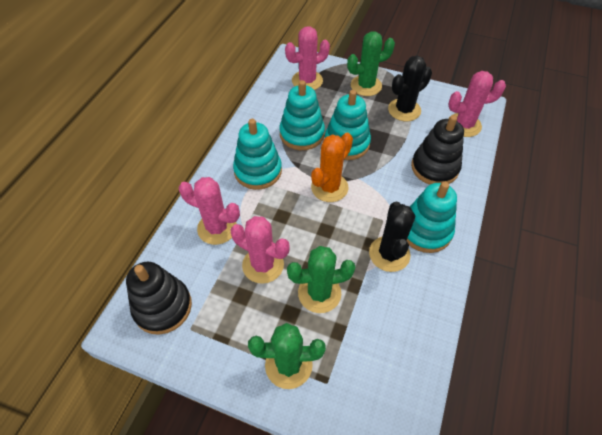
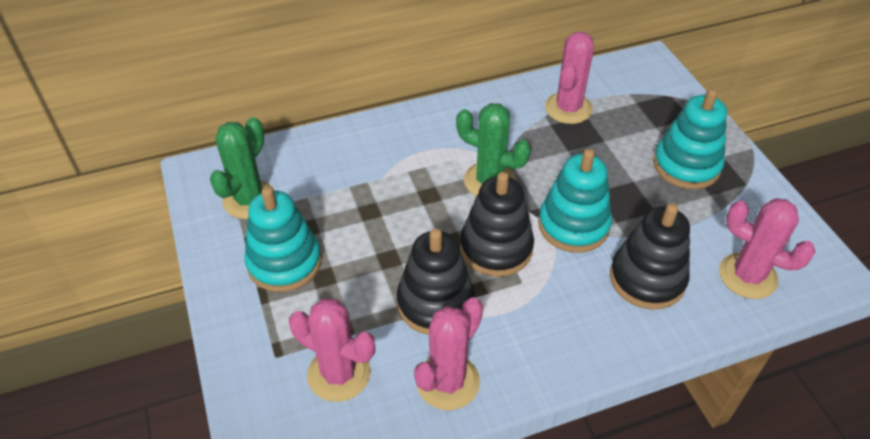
black cactus: [369,202,415,272] [388,56,432,121] = 2 -> none = 0
black stacking toy: [126,262,192,335] [411,115,464,185] = 2 -> [397,228,475,335] [460,172,534,277] [610,203,690,310] = 3
green cactus: [248,323,326,389] [287,246,355,313] [347,31,395,96] = 3 -> [210,117,274,219] [456,103,531,196] = 2
orange cactus: [311,133,353,202] = 1 -> none = 0
turquoise stacking toy: [233,119,282,190] [279,80,325,150] [325,90,371,160] [407,182,457,253] = 4 -> [244,187,321,292] [538,149,612,253] [653,88,727,189] = 3

